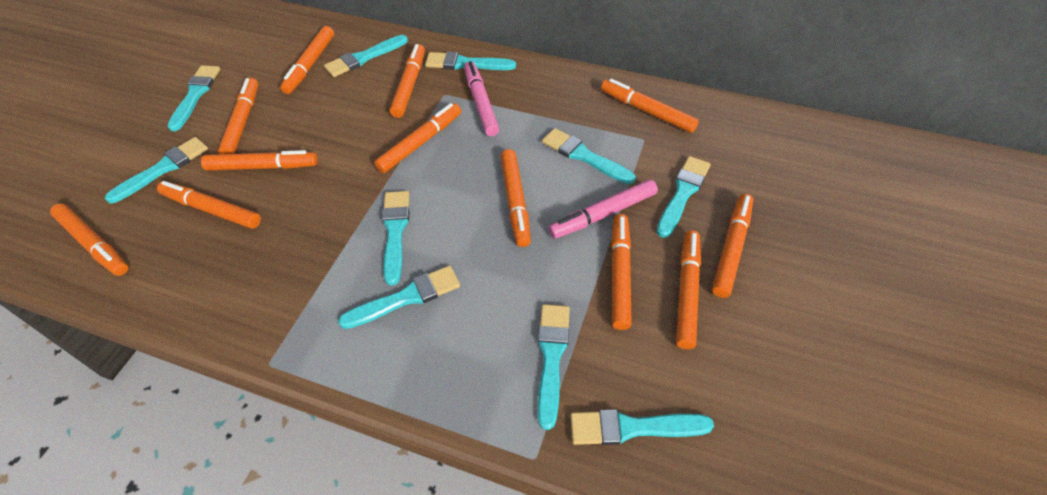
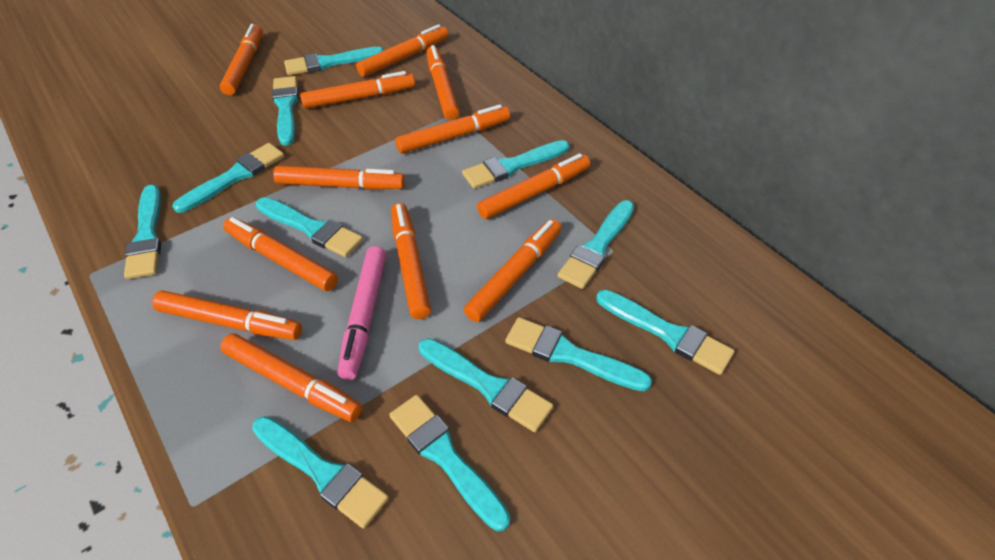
pink marker: [464,61,499,136] [549,179,658,239] = 2 -> [337,246,386,380] = 1
turquoise brush: [105,137,208,204] [167,65,220,131] [324,35,408,77] [338,266,460,329] [382,191,410,285] [425,52,516,70] [538,304,570,430] [542,128,636,184] [570,409,714,445] [656,156,711,238] = 10 -> [124,185,161,279] [172,143,284,213] [252,416,389,529] [256,197,363,257] [272,76,299,146] [284,47,384,75] [389,395,510,531] [419,338,553,432] [462,140,569,189] [505,317,652,391] [557,200,634,289] [596,289,735,375] = 12

